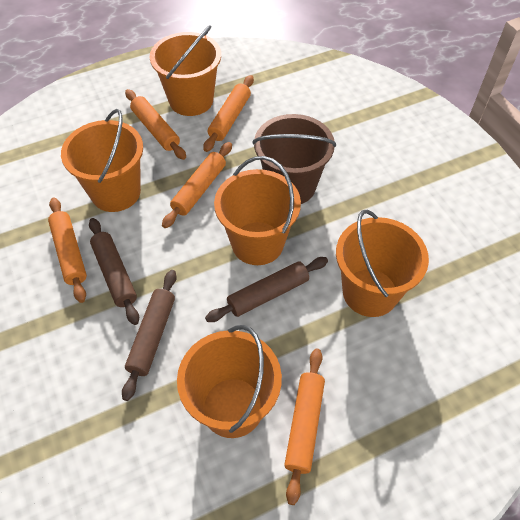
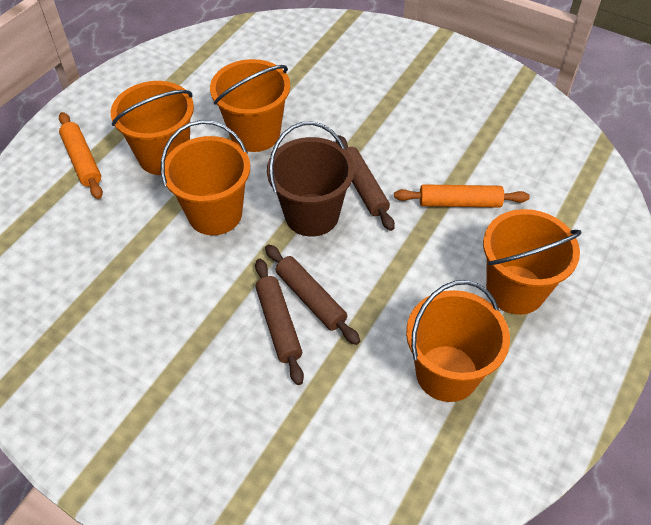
orange rolling pin: [48,197,87,303] [125,89,186,160] [162,142,232,228] [203,75,254,152] [284,348,325,505] = 5 -> [59,112,103,199] [394,184,530,208] = 2

